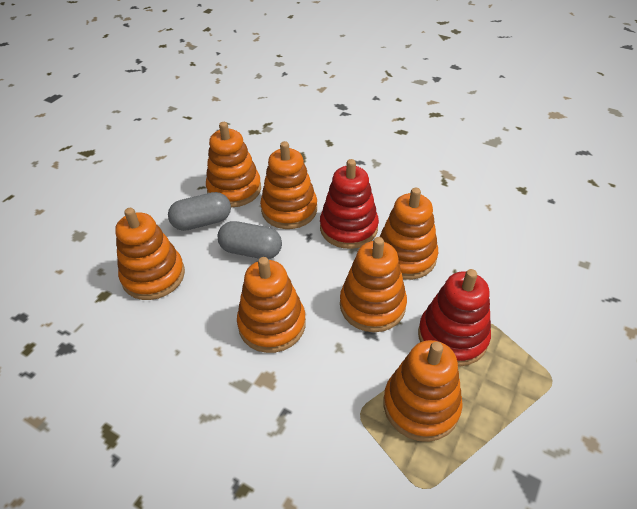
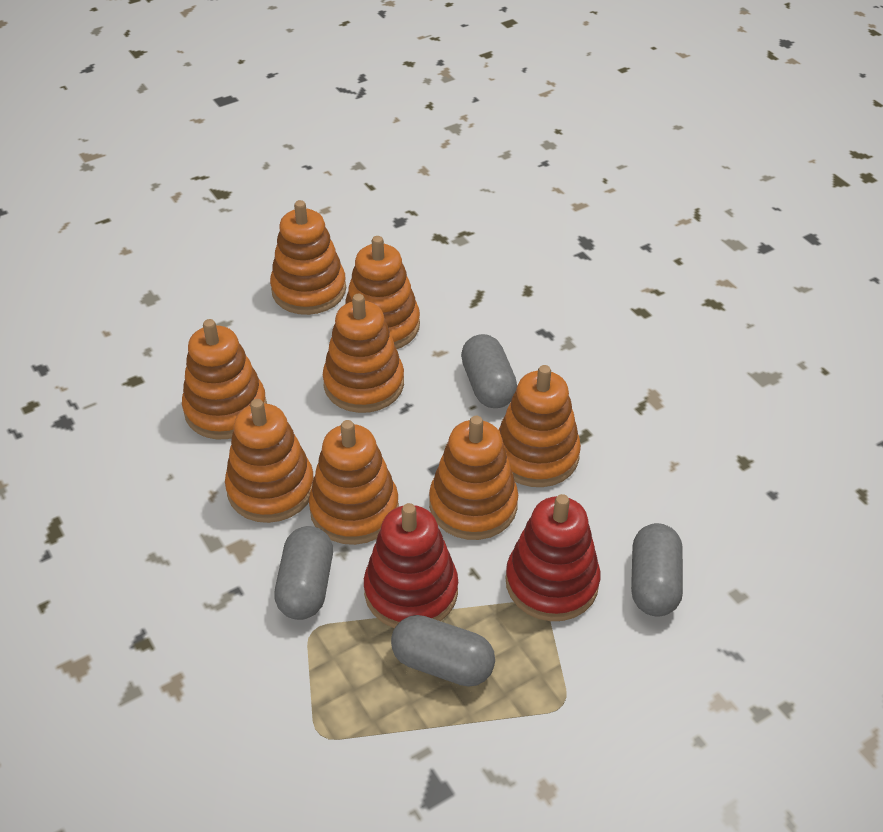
grey capsule: [168,192,231,231] [218,221,282,259] = 2 -> [274,526,333,620] [391,615,495,687] [461,334,517,408] [631,523,683,616] = 4
orange stacking toy: [115,208,185,300] [206,122,261,207] [237,257,306,353] [260,141,317,229] [340,237,407,332] [379,187,438,280] [383,340,462,442] = 7 -> [182,319,267,439] [225,399,314,523] [270,200,346,315] [309,420,399,545] [323,294,404,413] [345,236,420,349] [429,416,518,540] [499,365,581,487] = 8

